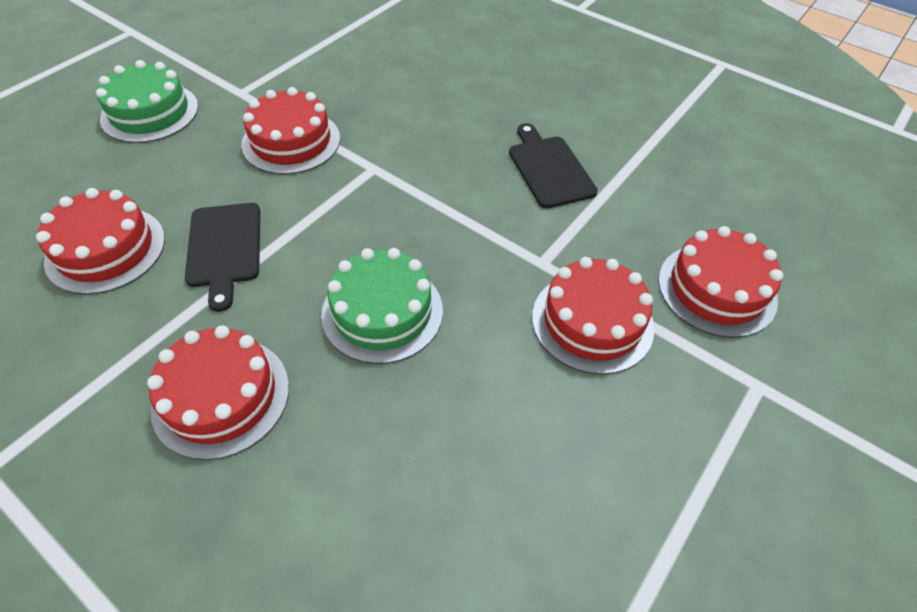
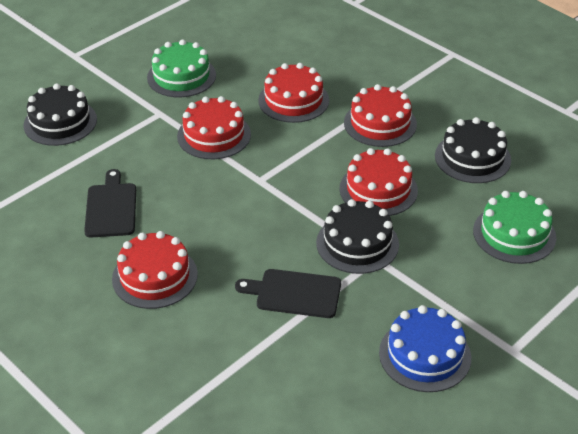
black cake: none = 0 -> [24,83,97,146] [316,199,399,274] [435,117,511,183] = 3
blue cake: none = 0 -> [379,305,471,392] = 1

